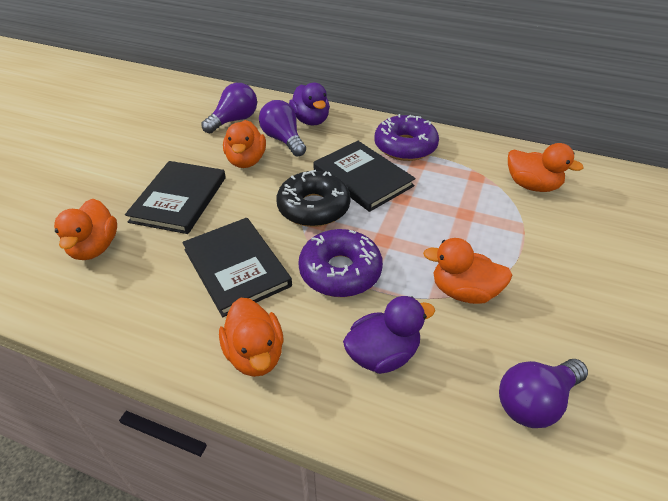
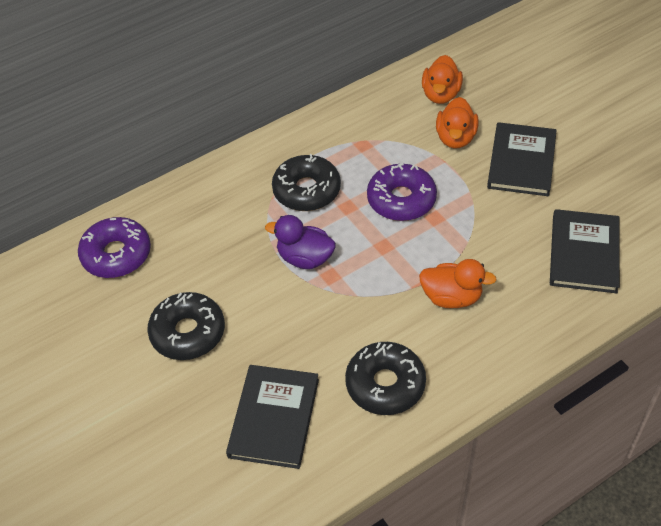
black donut: [277,170,351,227] = 1 -> [147,292,225,360] [272,154,341,211] [345,342,426,415] = 3
orange duck: [54,199,117,260] [219,298,284,377] [223,120,266,168] [423,238,512,304] [508,143,583,192] = 5 -> [419,259,497,308] [422,55,463,104] [436,97,478,149] = 3
purple duck: [289,83,330,125] [343,296,435,374] = 2 -> [265,215,336,269] = 1
purple light bulb: [201,83,257,134] [259,100,306,157] [499,359,588,428] = 3 -> none = 0

